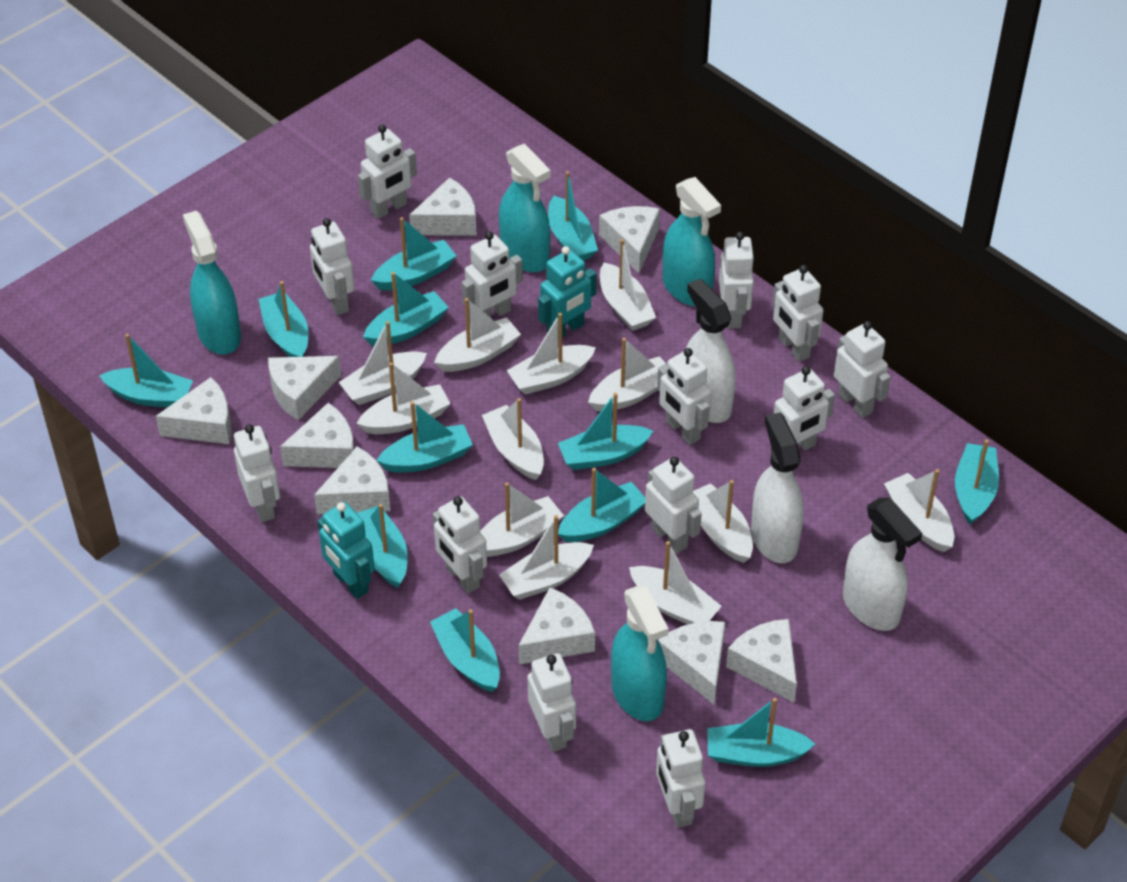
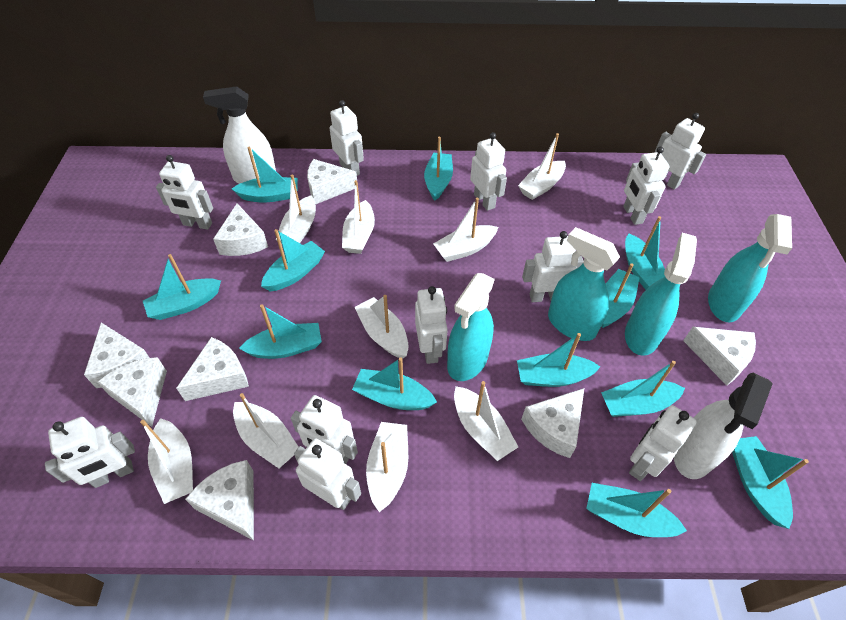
turquoise robot: [318,502,375,599] [538,246,597,338] = 2 -> none = 0
white boat: [339,321,427,405] [356,362,451,434] [434,298,521,372] [480,482,564,557] [482,398,544,480] [499,515,594,600] [507,313,596,395] [588,338,667,411] [600,239,656,331] [629,541,722,624] [693,480,753,563] [884,469,954,552] = 12 -> [140,418,193,504] [233,393,298,468] [276,175,316,243] [342,180,375,254] [355,295,409,359] [366,422,408,512] [433,198,498,262] [454,381,518,461] [518,133,566,200] = 9
white cheese: [156,377,231,444] [268,356,341,420] [280,403,354,468] [314,446,390,514] [409,178,477,236] [518,587,595,664] [599,206,660,273] [658,621,725,705] [726,619,797,703] = 9 -> [84,323,150,388] [97,357,167,427] [176,337,249,401] [185,460,254,541] [213,203,268,256] [307,159,357,204] [521,388,584,458] [683,327,756,386] = 8
white robot: [234,424,280,522] [310,218,355,315] [358,125,417,219] [433,496,487,594] [462,231,523,318] [528,653,576,752] [645,457,702,554] [656,729,705,828] [657,348,712,445] [719,232,755,329] [772,265,823,362] [774,366,835,450] [834,321,890,418] = 13 -> [45,417,135,488] [156,155,213,230] [291,395,358,464] [294,438,361,510] [330,100,364,176] [415,286,448,364] [470,132,507,211] [522,231,583,302] [623,147,670,225] [629,405,697,481] [655,113,706,190] = 11
white spray bottle: [686,279,736,423] [751,413,804,563] [843,498,922,631] = 3 -> [203,86,276,184] [674,373,773,479] = 2

